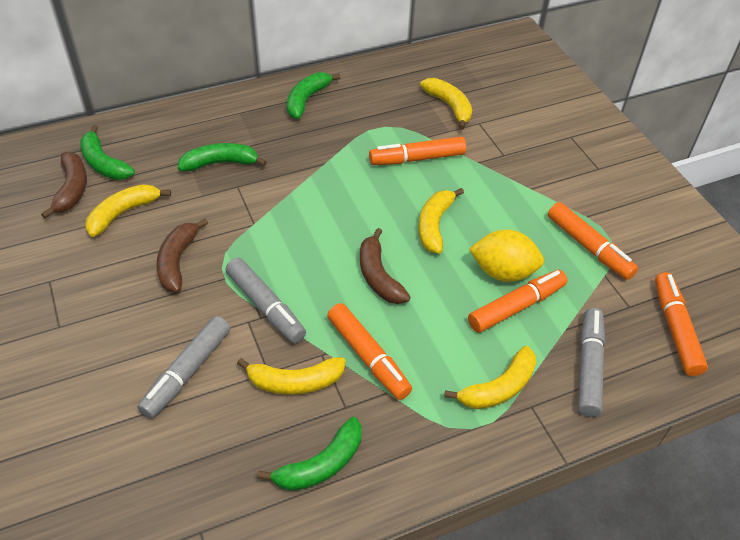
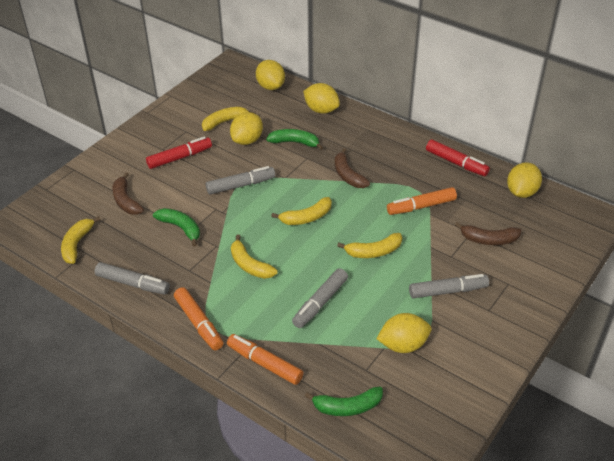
green banana: [80,125,135,180] [178,143,267,171] [257,417,362,491] [287,72,341,119] = 4 -> [153,208,200,247] [266,129,324,150] [305,387,383,416] = 3
grey marker: [137,316,230,419] [226,258,306,343] [578,308,605,417] = 3 -> [95,262,170,295] [206,166,275,195] [292,268,348,328] [409,274,489,298] = 4
orange marker: [327,303,412,400] [369,137,466,165] [468,270,567,333] [548,202,638,280] [655,272,708,376] = 5 -> [174,287,223,350] [227,334,304,385] [387,187,457,215] = 3
red marker: none = 0 -> [146,137,212,169] [426,140,490,176] = 2
yellow lemon: [469,229,544,282] = 1 -> [230,112,263,145] [256,60,285,90] [303,83,340,114] [376,313,431,353] [507,162,542,198] = 5

